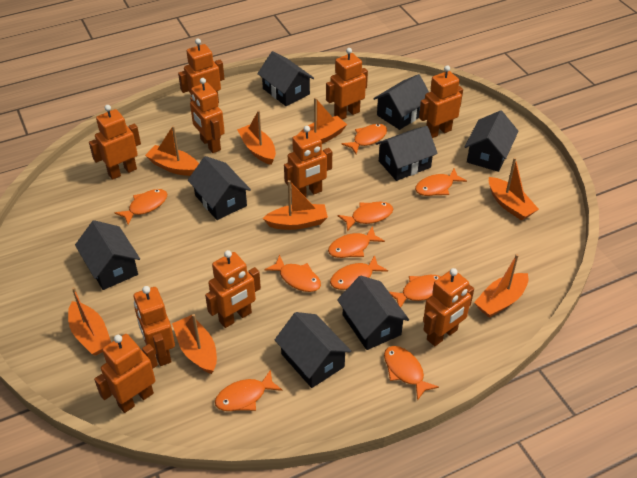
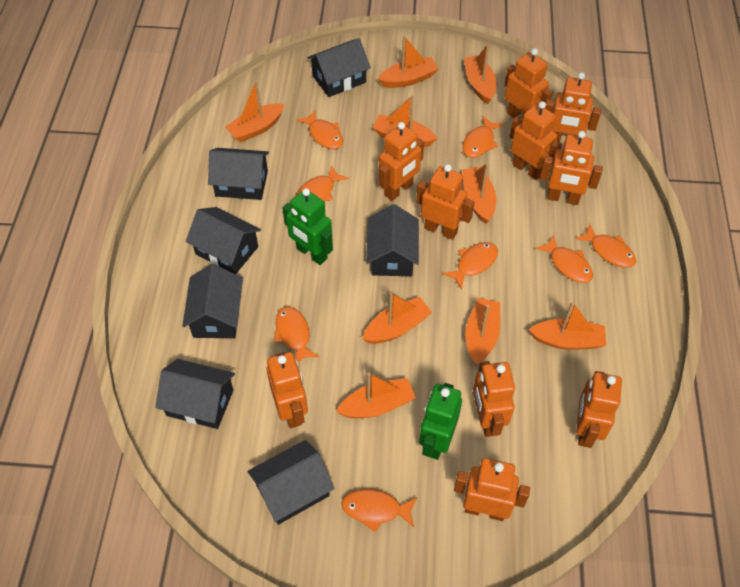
black house: [75,220,140,290] [188,156,251,220] [257,51,314,106] [275,312,351,388] [337,276,409,350] [373,74,429,130] [375,126,438,181] [465,110,519,172] = 8 -> [155,359,235,429] [182,264,243,338] [186,207,261,274] [208,148,269,200] [248,440,335,525] [307,38,371,97] [366,204,419,276] = 7
green robot: none = 0 -> [282,188,333,265] [419,383,462,460] = 2
orange boat: [68,287,111,356] [145,126,199,176] [172,314,217,374] [237,110,276,165] [263,180,328,230] [297,97,347,144] [474,254,528,318] [489,157,539,221] = 8 -> [225,80,284,142] [336,373,416,418] [362,293,432,344] [372,95,437,147] [378,36,439,88] [462,163,496,224] [464,44,496,104] [465,298,500,365] [529,301,606,350] = 9
orange fish: [115,189,167,225] [215,369,283,411] [264,255,321,292] [328,226,385,258] [330,255,388,290] [338,202,393,231] [341,124,387,154] [384,346,439,401] [389,275,441,308] [415,168,467,196] = 10 -> [274,307,319,362] [295,165,349,202] [296,110,343,149] [342,489,417,532] [442,242,498,290] [462,116,504,158] [535,235,593,283] [575,224,636,268] = 8

